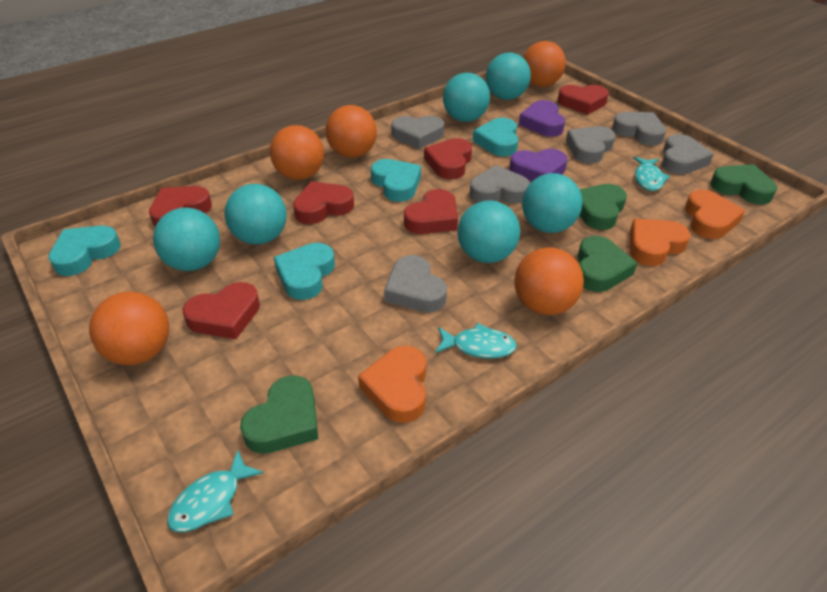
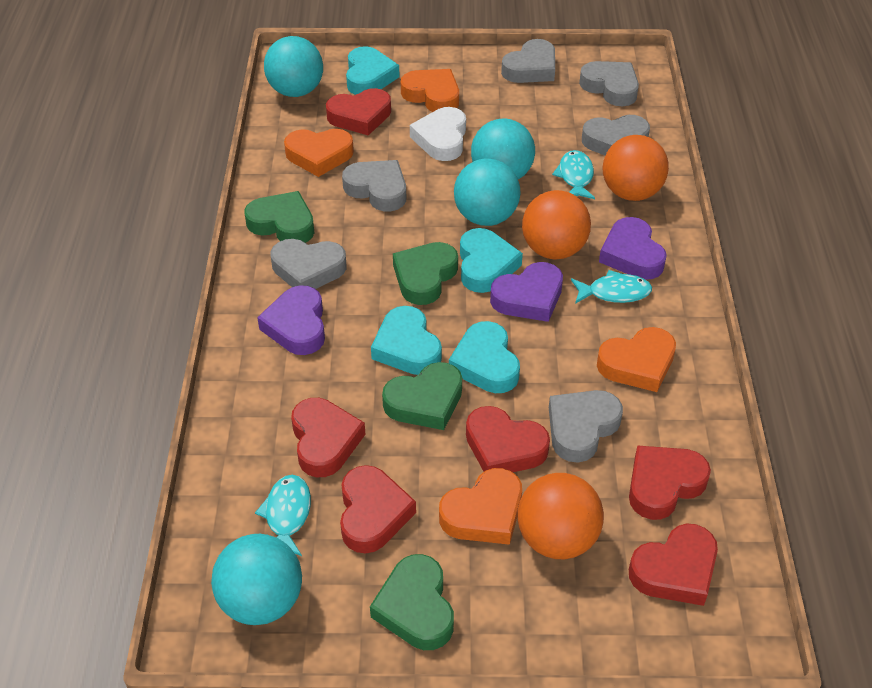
orange ball: [89,292,169,365] [270,125,324,180] [326,105,377,158] [514,247,584,315] [523,41,566,87] = 5 -> [517,473,604,559] [522,190,591,259] [602,135,669,201] = 3
orange heart: [358,346,426,423] [630,219,691,266] [685,190,745,239] = 3 -> [284,129,354,177] [401,69,459,112] [439,468,522,545] [597,327,676,392] = 4
purple heart: [509,149,568,182] [519,100,565,137] = 2 -> [257,285,325,355] [490,262,563,322] [599,217,667,280] = 3
turquoise ball: [153,208,220,271] [225,184,287,245] [443,73,490,122] [458,201,520,263] [486,52,531,100] [522,173,582,233] = 6 -> [211,534,302,625] [264,36,323,97] [454,158,521,226] [471,118,535,179] = 4
white heart: none = 0 -> [410,107,466,161] = 1

